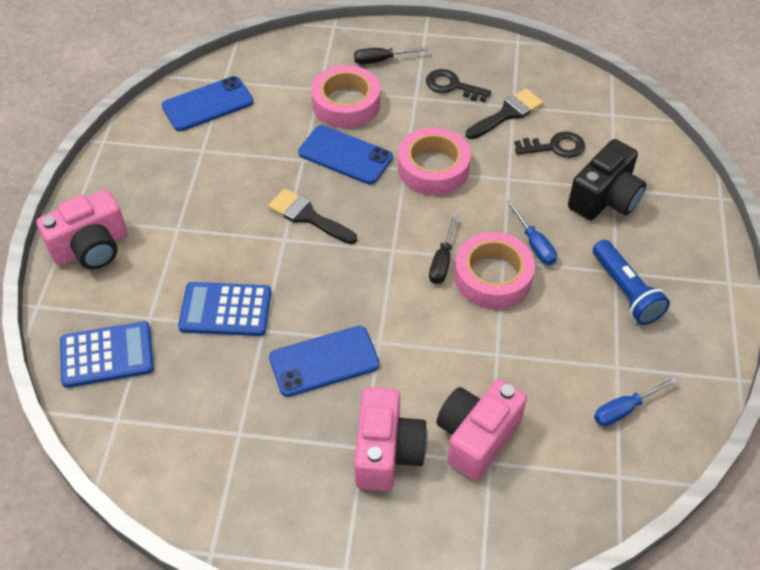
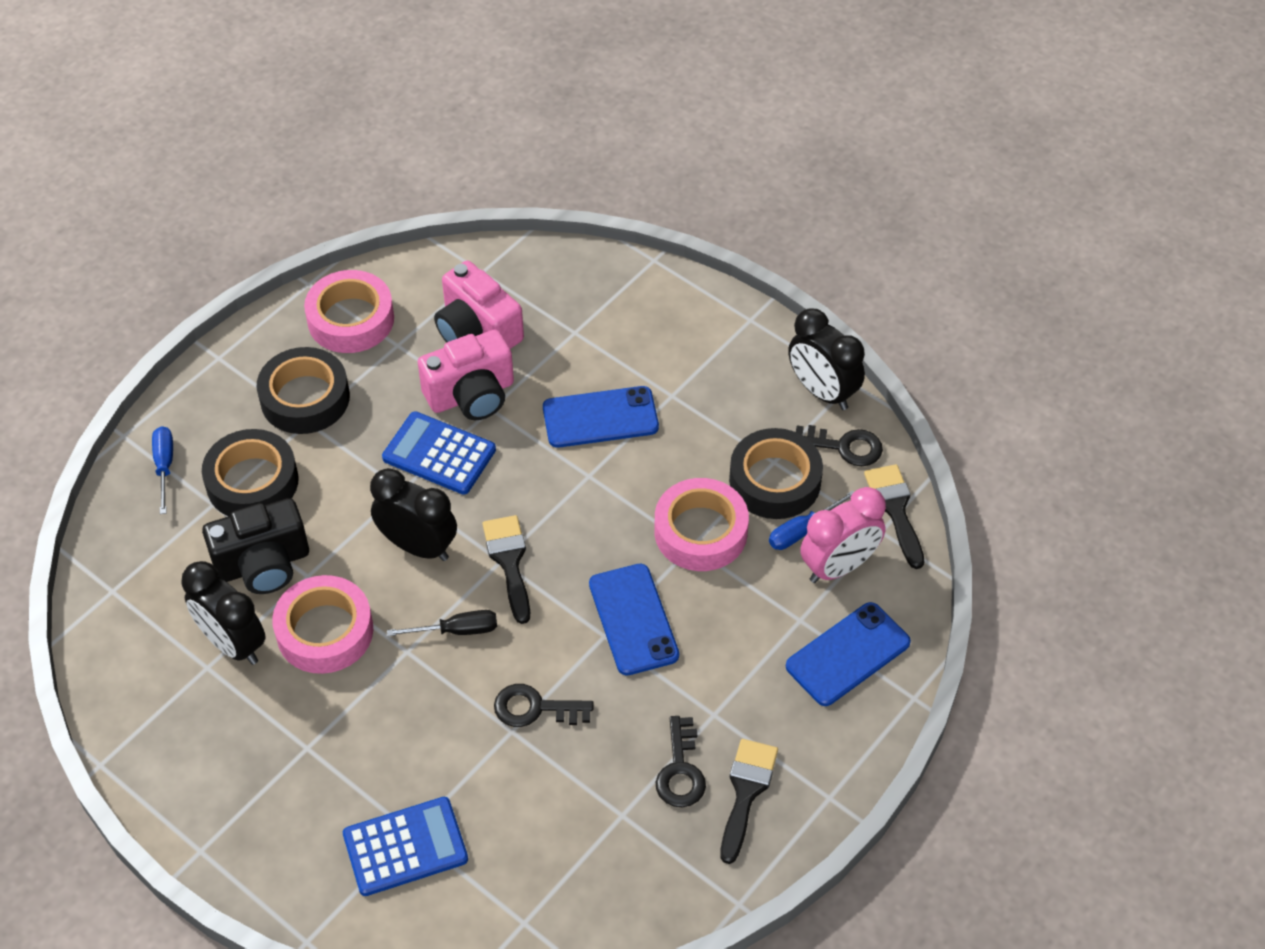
black brush: [268,189,357,244] [466,88,543,139] = 2 -> [483,515,530,624] [720,739,778,864] [864,464,924,569] = 3
black clock: none = 0 -> [181,561,266,665] [370,468,457,561] [788,308,865,410] = 3
black key: [426,69,491,102] [515,131,585,158] = 2 -> [494,684,594,727] [656,716,706,808] [796,425,883,466] = 3
black screwdriver: [354,47,428,64] [429,214,458,284] = 2 -> [387,610,497,636] = 1
black tape: none = 0 -> [202,429,299,516] [257,347,350,434] [729,428,823,519] = 3
blue flashlight: [593,240,670,325] = 1 -> none = 0
pink camera: [37,190,127,269] [354,387,428,491] [436,379,527,481] = 3 -> [418,329,514,420] [434,261,524,349] = 2
pink clock: none = 0 -> [800,487,886,583] = 1

